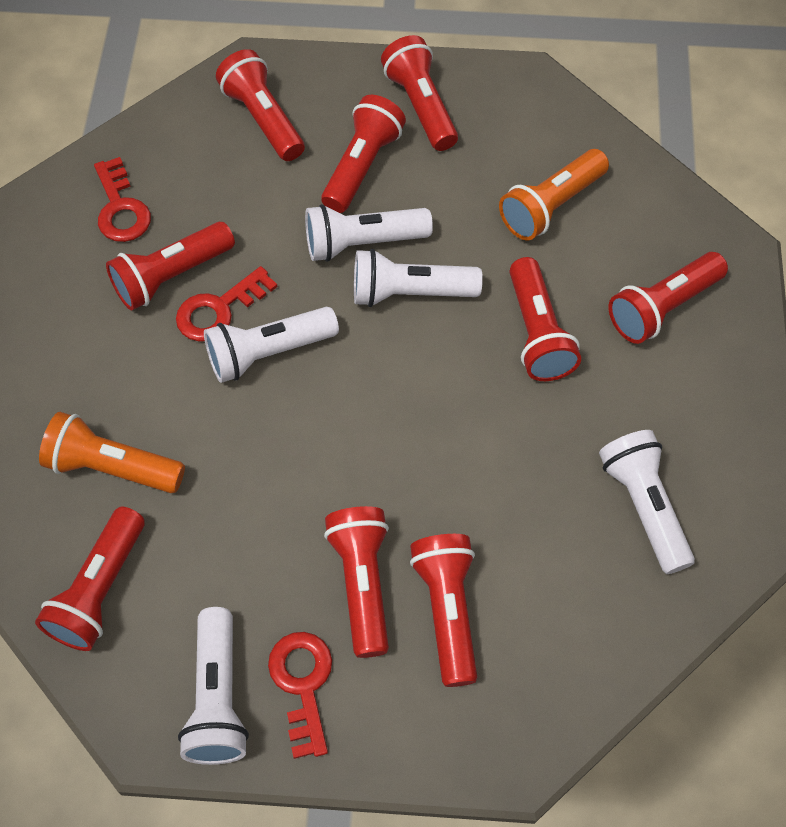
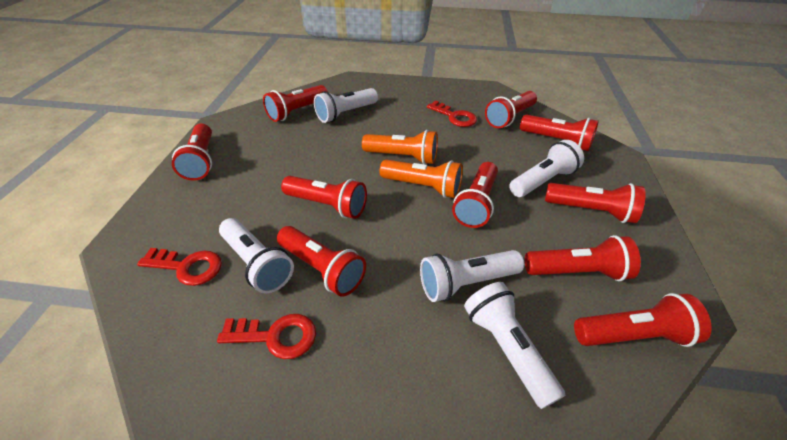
red flashlight: [35,507,145,651] [106,222,235,311] [216,49,305,161] [321,95,406,213] [324,506,389,658] [381,35,458,151] [410,534,477,687] [510,257,581,381] [609,252,728,344] = 9 -> [172,124,212,181] [263,85,328,122] [277,226,366,297] [281,176,367,219] [452,162,498,228] [485,91,537,128] [520,114,599,151] [525,235,641,281] [545,183,646,223] [574,293,712,347] = 10

